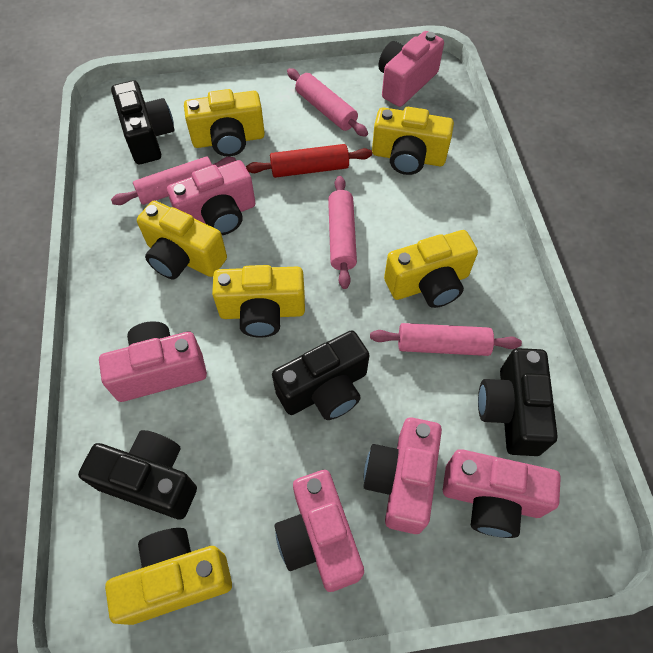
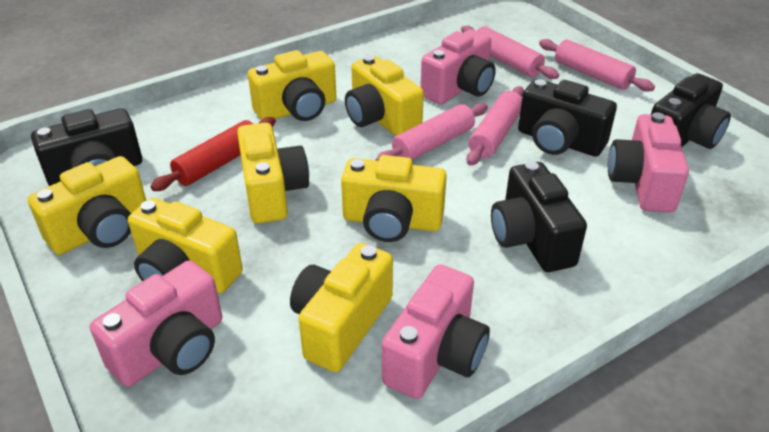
pink camera: [99,321,207,402] [167,160,256,235] [275,470,364,592] [363,417,442,534] [378,31,444,107] [443,449,561,538] = 6 -> [90,260,222,387] [382,264,490,399] [420,29,496,105] [608,112,689,213] = 4
yellow camera: [105,528,232,625] [137,201,227,279] [184,89,265,157] [212,265,305,338] [372,107,454,175] [384,230,478,308] = 6 -> [28,156,147,255] [128,198,243,293] [237,123,309,224] [248,50,337,121] [290,243,393,372] [341,155,447,242] [345,55,424,136] = 7

